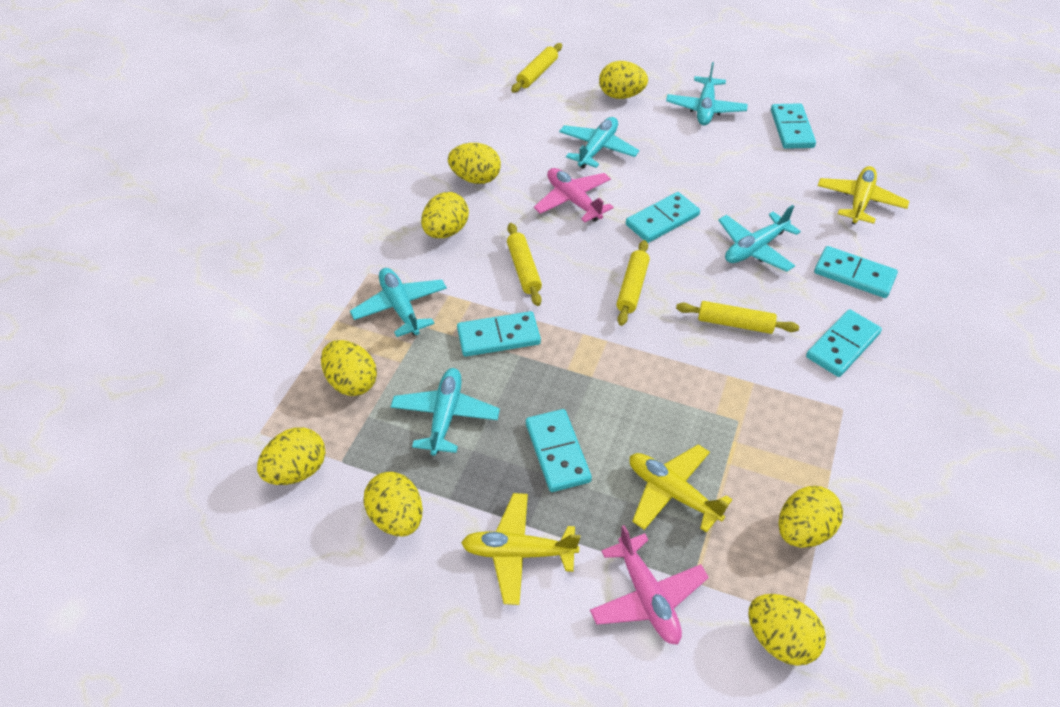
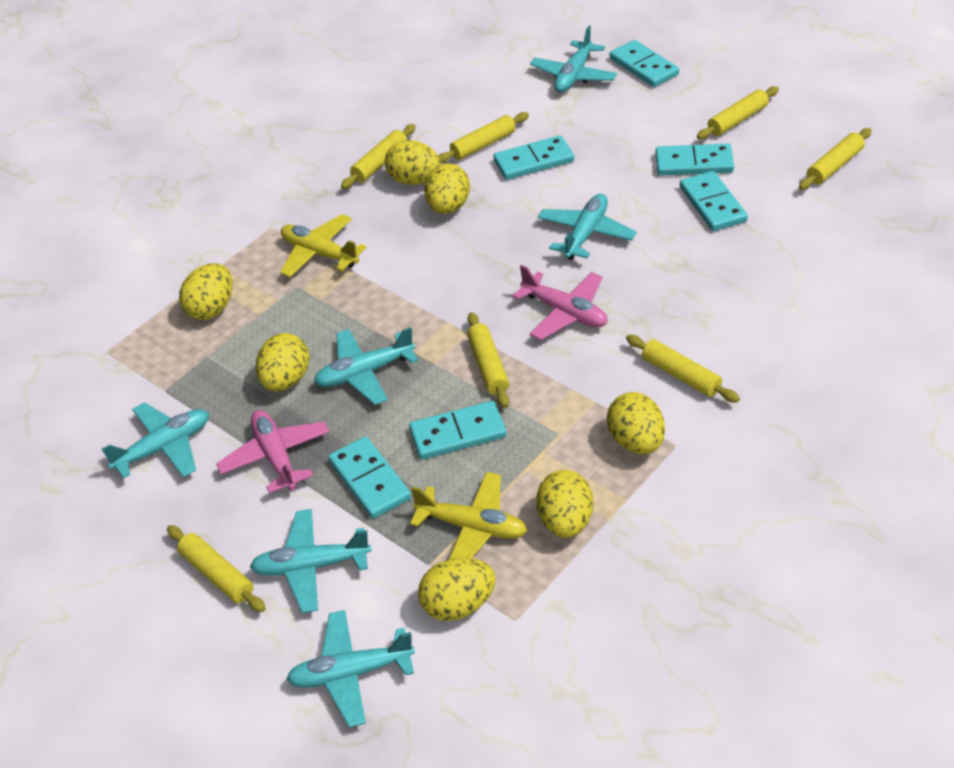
turquoise plane: [350,268,447,337] [391,368,500,456] [559,117,639,169] [666,62,748,125] [718,205,801,272] = 5 -> [102,402,209,478] [250,509,371,613] [286,610,415,727] [314,327,418,405] [530,26,617,92] [538,194,637,260] = 6
yellow egg: [257,427,326,485] [321,340,377,396] [363,472,423,536] [421,192,469,238] [448,143,501,184] [599,61,648,99] [748,594,826,666] [778,486,843,548] = 8 -> [179,263,232,320] [256,333,310,391] [385,140,441,185] [418,558,496,621] [424,163,470,214] [536,470,593,538] [607,392,665,454] = 7
yellow plane: [461,493,580,605] [629,444,733,533] [818,166,909,224] = 3 -> [280,214,367,277] [410,472,527,559] = 2
yellow rolling pin: [507,223,542,306] [511,43,562,93] [616,240,650,326] [676,301,799,334] = 4 -> [167,525,266,612] [341,124,416,189] [438,112,529,163] [467,312,509,408] [626,335,740,403] [697,86,779,140] [799,128,872,190] = 7

